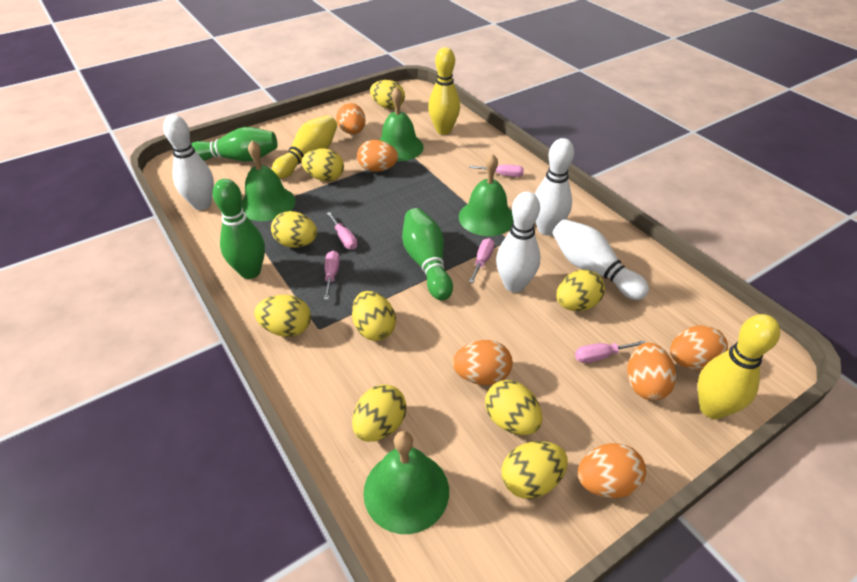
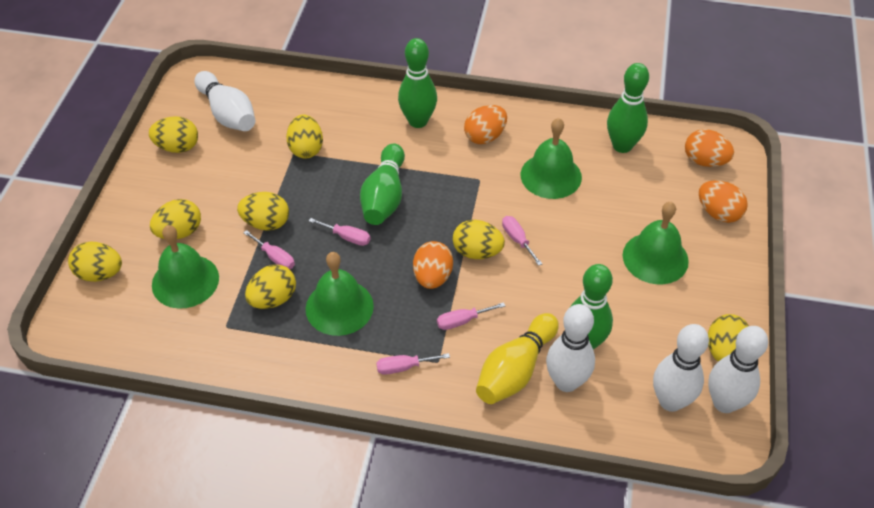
green bowling pin: [191,127,277,162] [213,179,265,279] [402,208,453,300] = 3 -> [360,144,405,225] [398,38,437,128] [569,264,613,350] [607,63,649,153] = 4
orange egg: [336,103,366,134] [357,140,398,172] [453,340,513,385] [577,443,646,498] [627,343,676,400] [670,325,728,370] = 6 -> [413,241,453,289] [464,105,507,144] [685,129,734,167] [699,180,748,223] = 4
yellow bowling pin: [272,115,337,179] [428,47,460,135] [698,314,780,419] = 3 -> [476,313,559,404] = 1
yellow egg: [254,295,311,337] [271,211,317,248] [301,149,344,181] [352,291,396,341] [352,384,407,442] [370,80,405,109] [485,380,543,435] [501,441,568,499] [557,269,605,311] = 9 -> [68,242,122,282] [149,116,198,153] [150,199,201,239] [237,192,289,231] [245,265,296,309] [286,114,323,159] [453,220,505,259] [708,314,749,362] = 8

